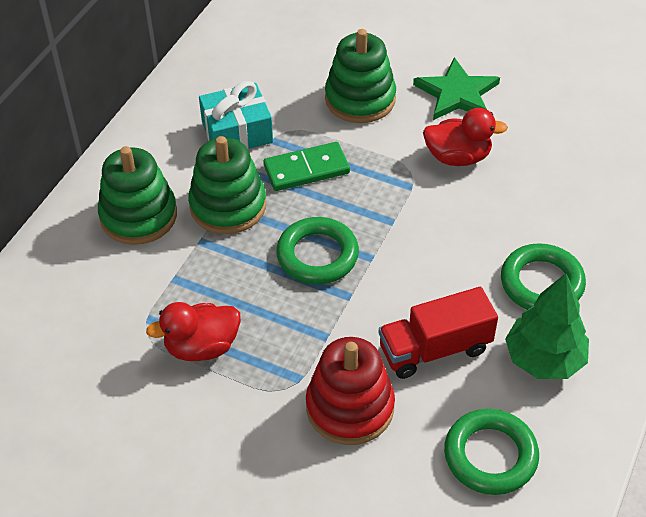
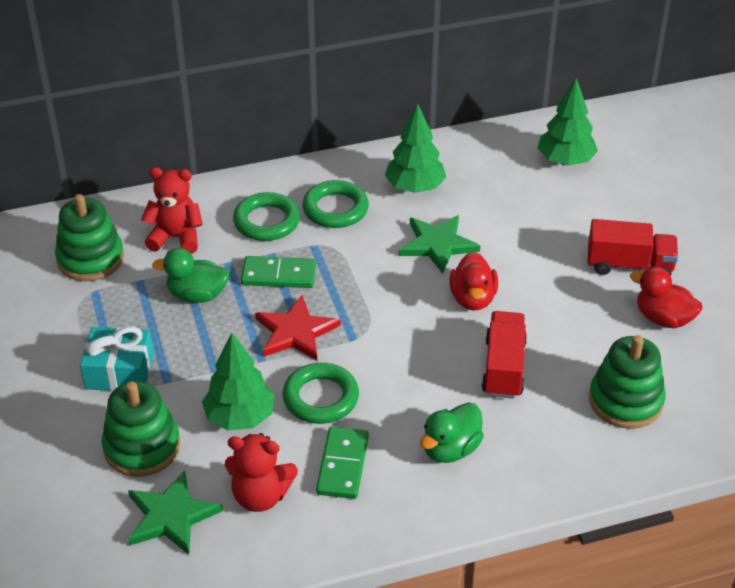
green domino: [263,142,350,191] = 1 -> [241,256,316,288] [316,426,369,499] = 2
green duck: none = 0 -> [152,248,230,303] [420,402,484,463] = 2
green star: [413,57,500,120] = 1 -> [128,471,223,555] [399,215,480,274] = 2
green tree: [505,273,589,379] = 1 -> [202,332,275,431] [385,104,446,193] [538,78,598,166] = 3
red stacking toy: [306,337,395,445] = 1 -> none = 0
red star: none = 0 -> [255,295,341,361] = 1
red teddy bear: none = 0 -> [141,167,203,254] [225,433,298,512] = 2
red truck: [379,287,498,379] = 1 -> [482,311,527,399] [588,219,678,276] = 2

